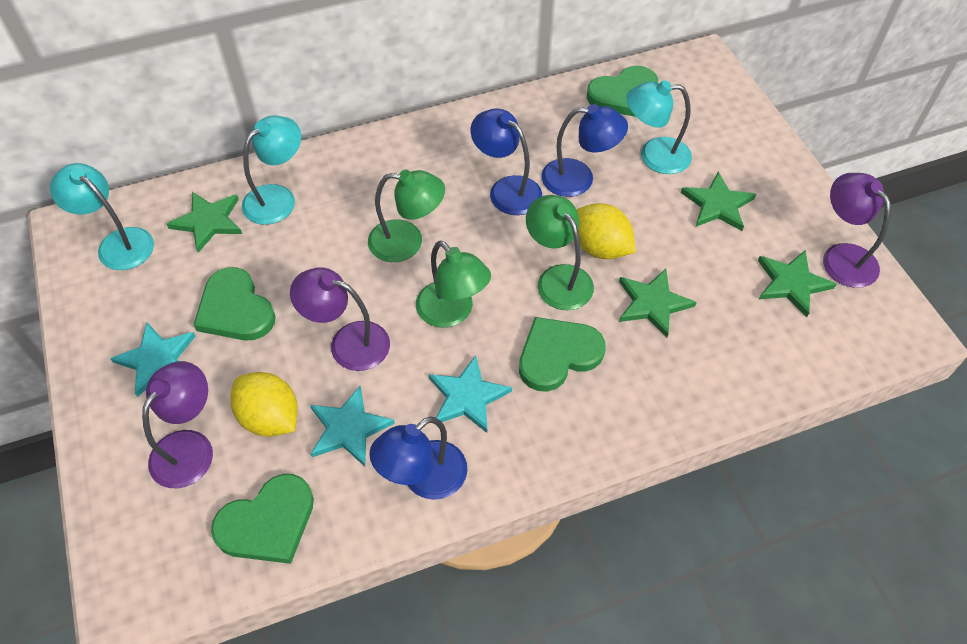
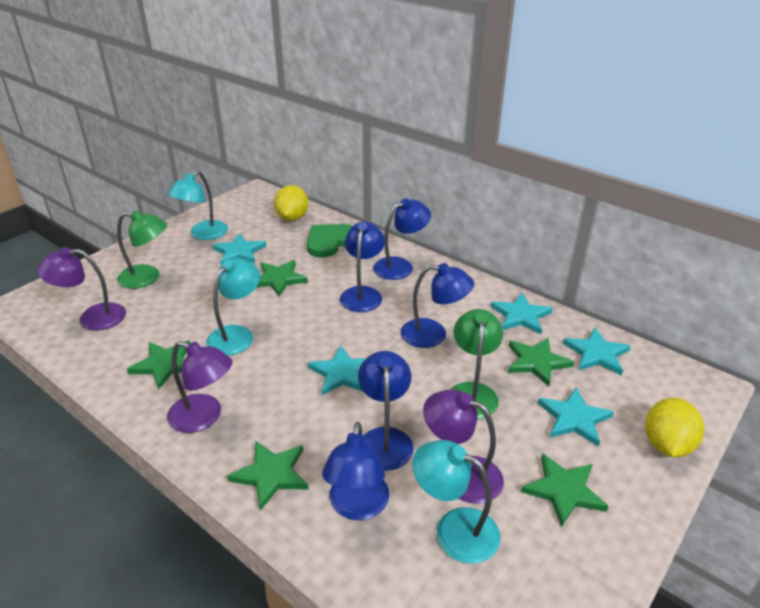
blue lamp: [369,417,467,500] [471,108,542,215] [541,104,628,197] = 3 -> [322,422,389,520] [340,222,385,312] [358,351,414,471] [373,198,431,280] [401,263,474,348] = 5
green heart: [193,267,276,341] [211,474,314,564] [519,317,606,392] [587,65,658,117] = 4 -> [307,224,352,258] = 1
green lamp: [368,170,445,262] [416,240,491,328] [526,195,594,310] = 3 -> [117,210,167,289] [450,309,503,419] = 2
green star: [167,192,242,253] [619,269,697,338] [681,172,756,231] [758,250,837,317] = 4 -> [127,340,190,390] [227,441,309,511] [257,260,308,297] [508,338,574,387] [521,453,609,527] = 5
turquoise star: [110,323,196,397] [310,386,395,466] [429,355,512,433] = 3 -> [212,233,266,266] [308,345,366,395] [490,292,553,334] [538,387,614,447] [563,328,631,375] = 5

